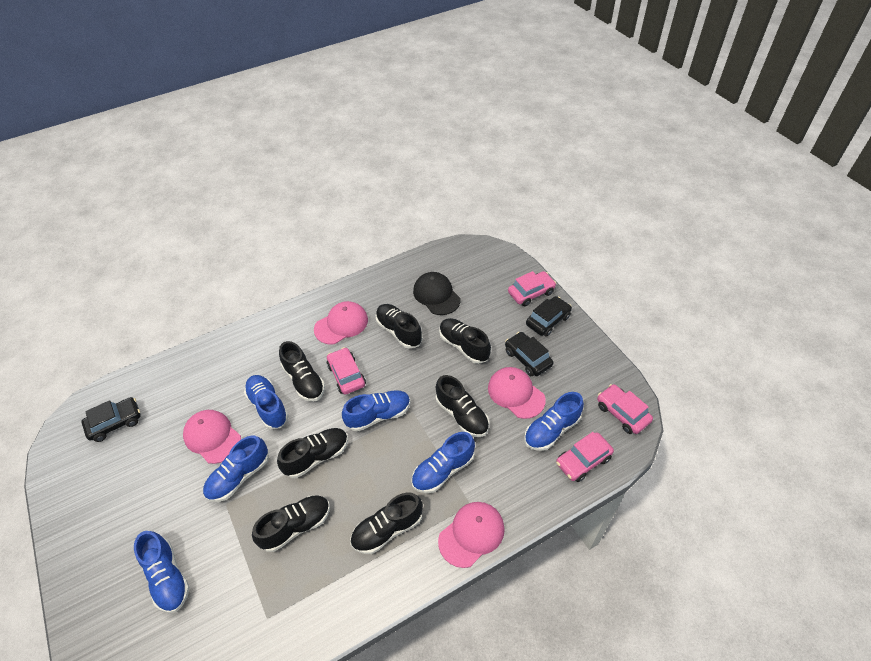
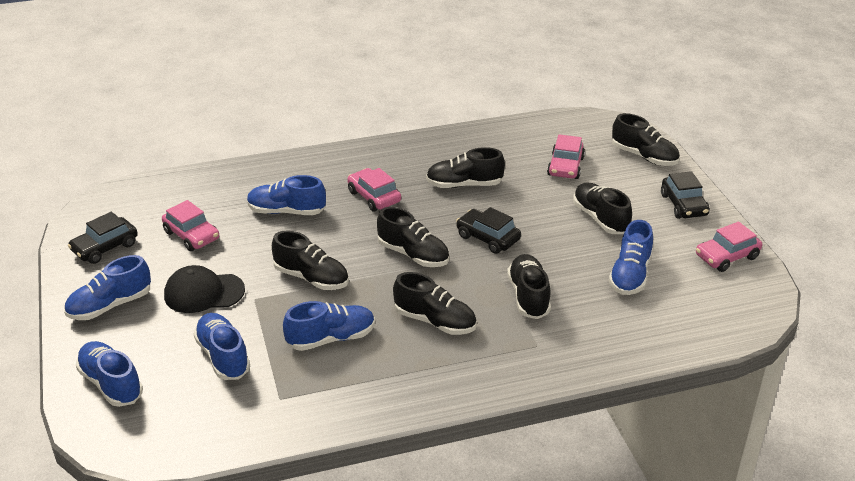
pink cap: [183,410,241,464] [314,301,368,345] [438,502,505,568] [488,367,546,419] = 4 -> none = 0

